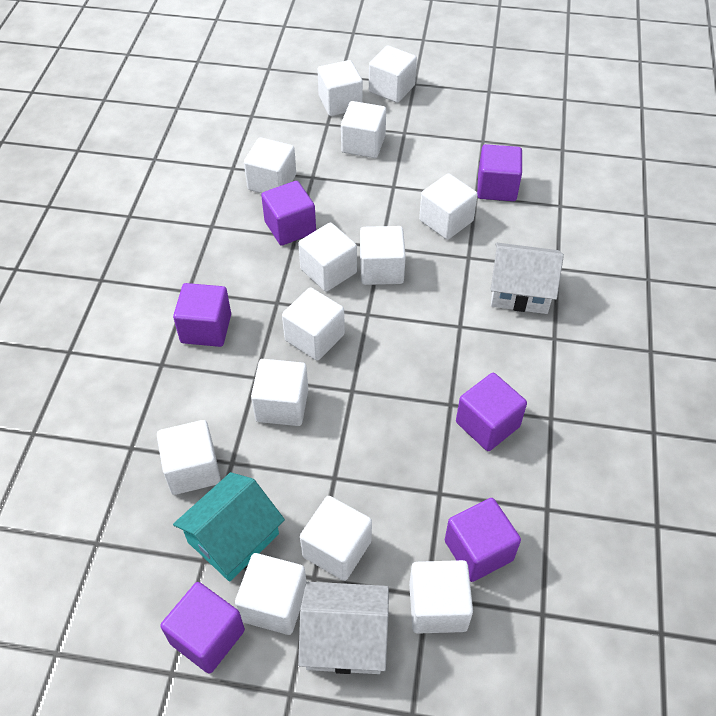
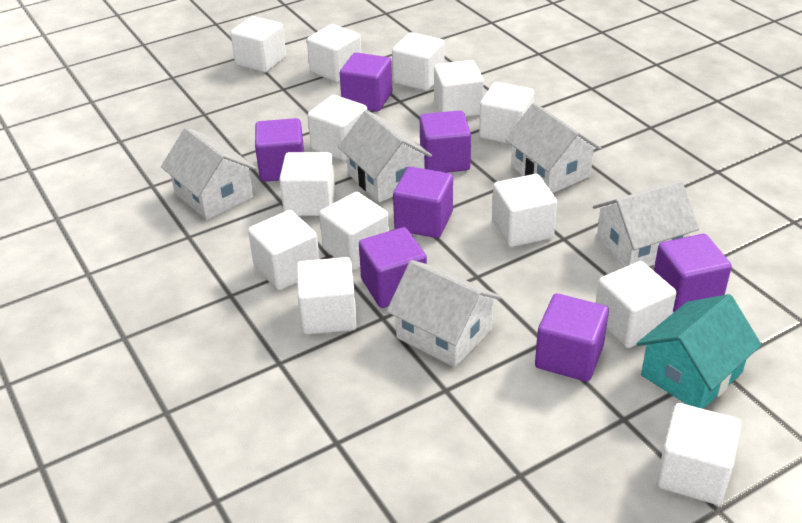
purple cube: [160,582,245,674] [173,283,231,347] [261,181,316,246] [445,498,521,582] [456,373,527,451] [477,144,522,201] = 6 -> [255,118,304,182] [340,52,392,112] [359,227,427,308] [393,167,453,238] [420,110,471,172] [535,293,609,382] [654,234,732,312] = 7
white house: [298,582,389,674] [491,243,564,314] = 2 -> [161,127,257,220] [338,110,432,202] [386,260,501,367] [505,103,602,193] [593,180,699,267] = 5

